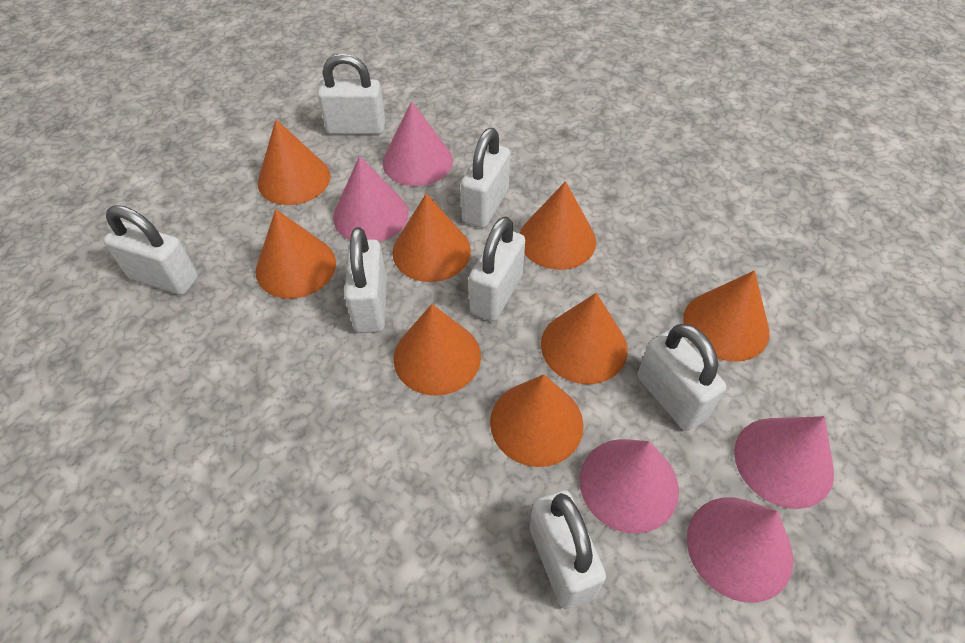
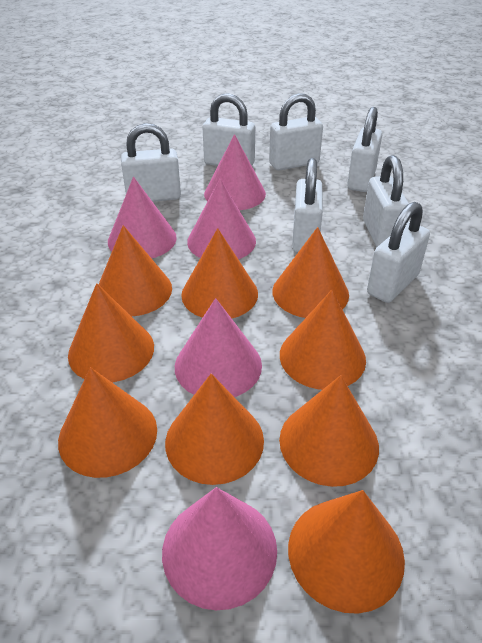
orange cone: [256,209,336,299] [258,120,330,205] [392,193,471,282] [394,304,481,396] [490,374,584,467] [520,181,596,270] [541,293,628,384] [683,271,769,362] = 8 -> [58,367,157,478] [68,283,154,382] [98,225,172,316] [165,374,264,485] [181,228,258,318] [272,227,349,318] [279,375,379,487] [280,290,366,390] [288,490,405,614] = 9

